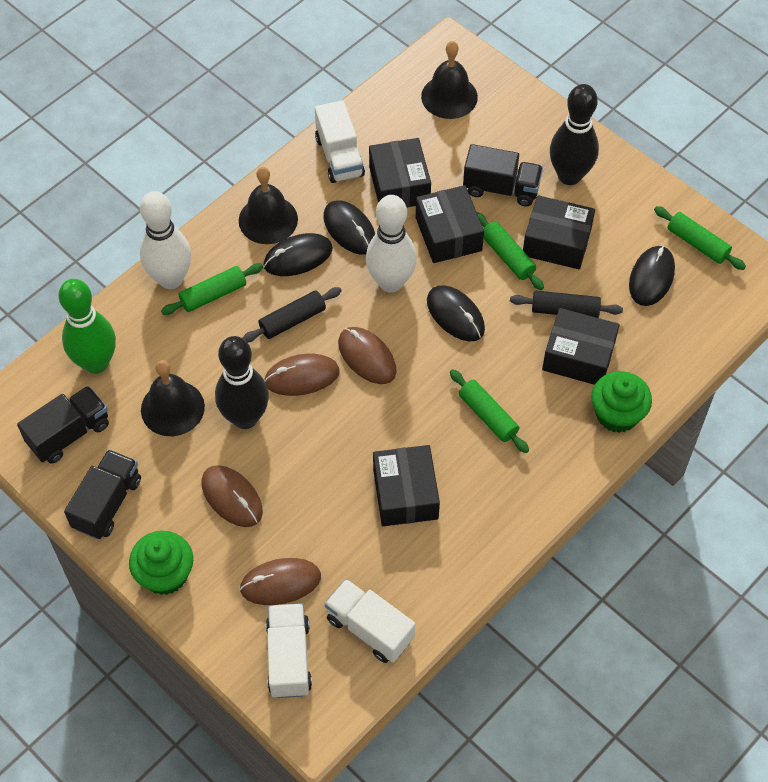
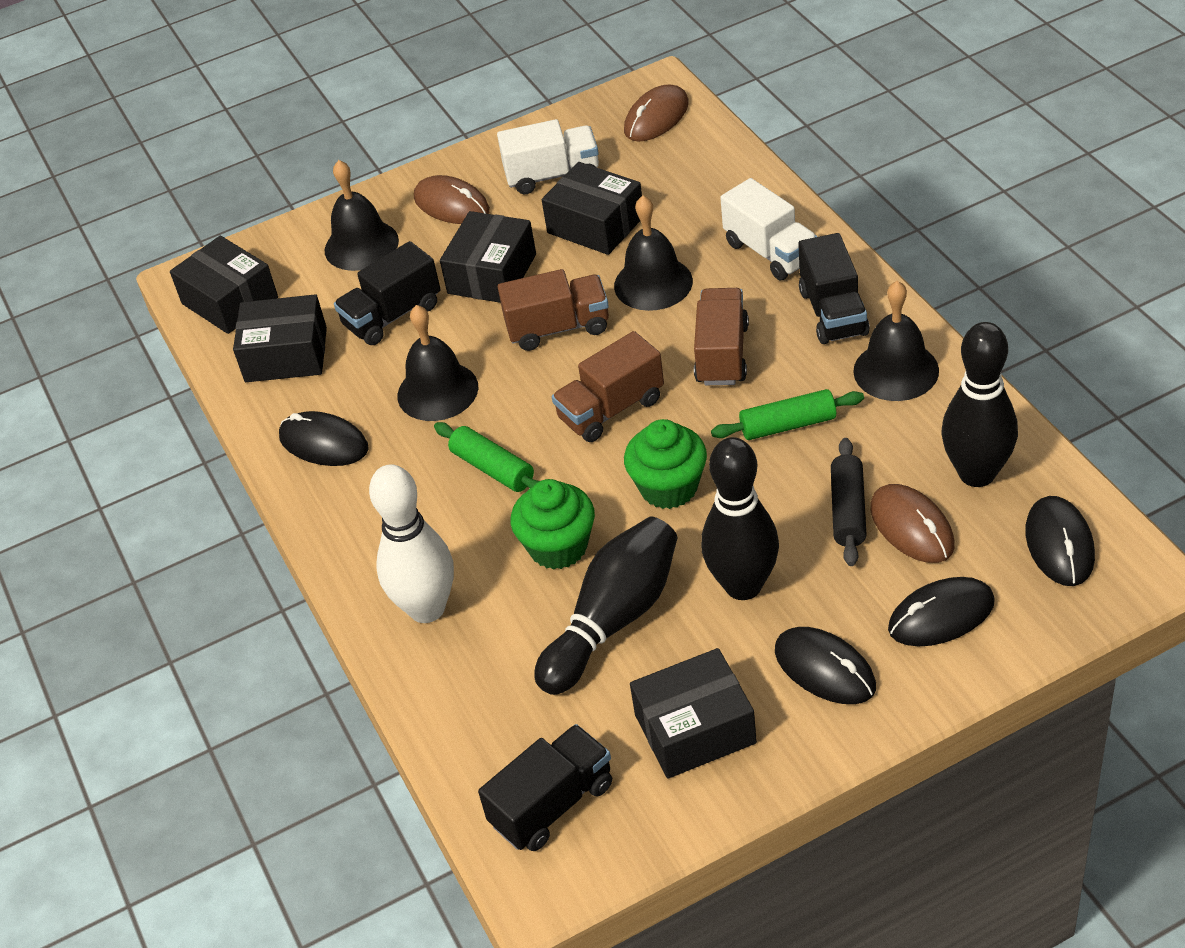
black bell: [141,360,205,436] [239,167,298,244] [421,41,478,119] = 3 -> [325,160,399,271] [397,305,478,421] [614,196,693,311] [853,281,939,401] = 4
black bowling pin: [215,336,269,429] [550,84,599,185] = 2 -> [534,516,677,695] [701,437,779,600] [941,322,1018,487] = 3
black rolling pin: [243,287,342,342] [510,291,623,318] = 2 -> [831,438,867,566] = 1
brown mouse: [201,465,263,527] [239,558,321,605] [265,354,340,396] [338,327,396,384] = 4 -> [414,175,490,224] [624,85,689,142] [870,484,955,563] = 3
brown truck: none = 0 -> [498,269,609,351] [552,331,664,442] [694,288,749,385] = 3
green bowling pin: [58,279,116,374] = 1 -> none = 0
green rolling pin: [161,263,263,315] [450,369,529,453] [477,212,544,290] [654,206,746,270] = 4 -> [434,422,539,492] [711,389,864,440] = 2
white bowling pin: [140,191,191,289] [366,195,417,293] = 2 -> [369,464,454,623] = 1
white truck: [266,603,312,698] [315,100,365,183] [325,579,415,663] = 3 -> [497,119,599,194] [720,178,817,280] = 2

